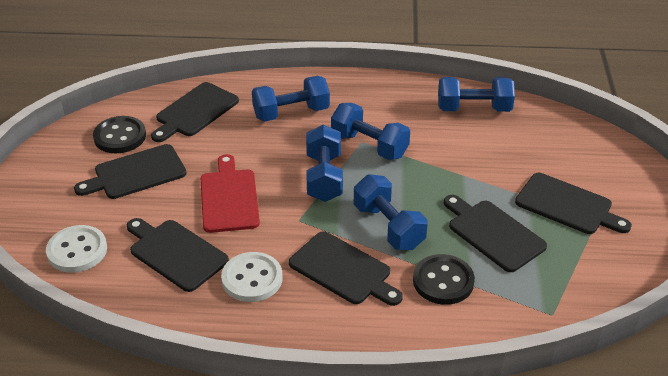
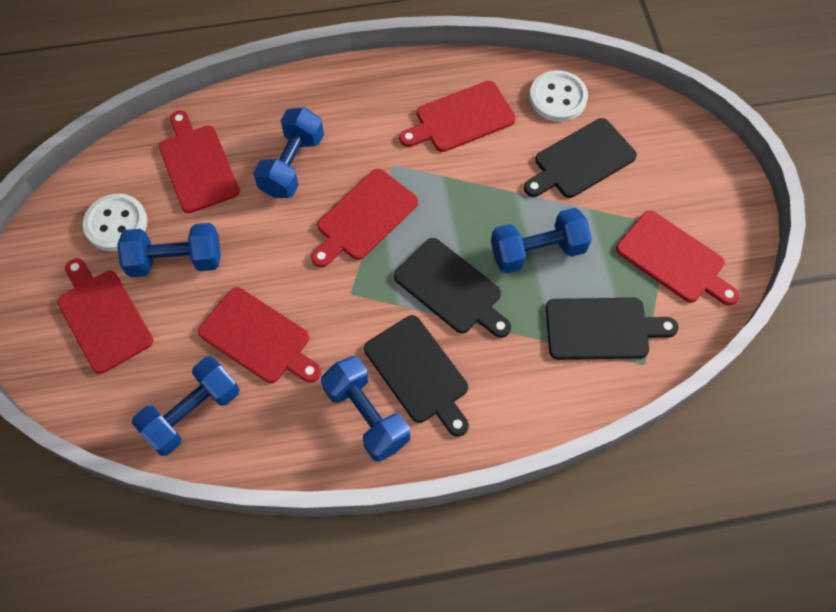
black button: [93,116,146,153] [413,254,475,305] = 2 -> none = 0
black cutting board: [74,144,187,199] [127,218,229,292] [151,82,239,142] [289,231,403,306] [444,195,547,272] [515,173,632,234] = 6 -> [364,315,469,437] [394,238,511,338] [524,118,637,198] [546,298,678,360] = 4
red cutting board: [201,154,260,233] = 1 -> [57,258,153,374] [159,110,240,213] [198,287,321,383] [311,169,418,267] [399,81,516,152] [616,210,740,306] = 6

